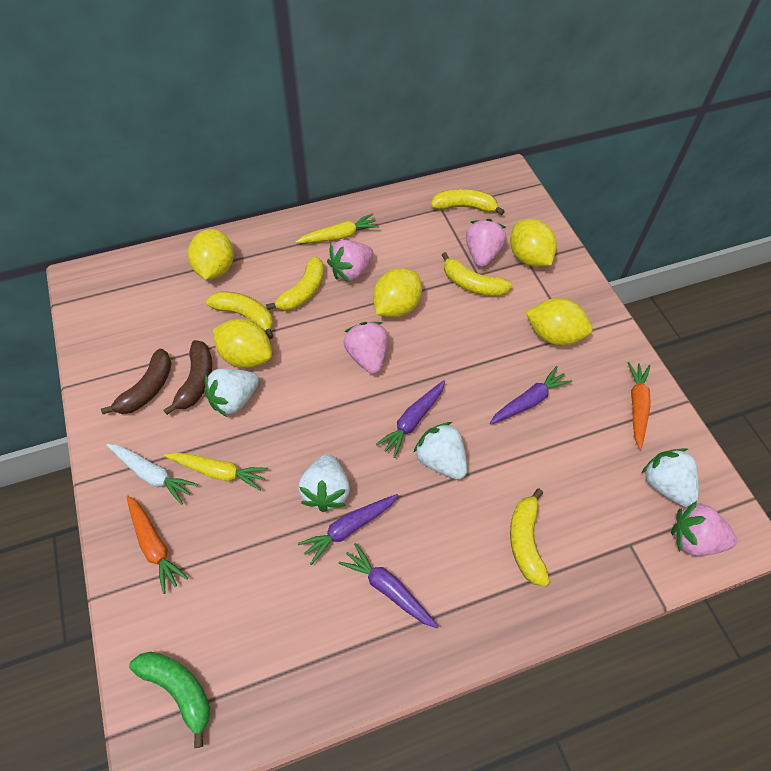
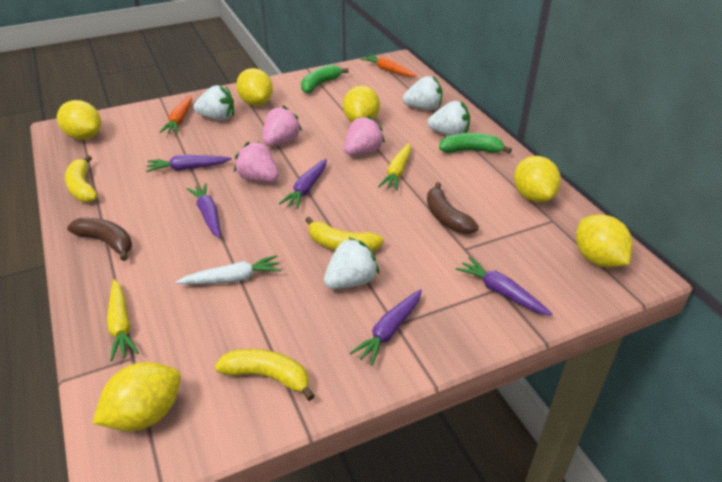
green banana: [129,652,210,748] = 1 -> [301,65,349,93] [439,133,512,154] = 2
pink strawberry: [327,240,374,282] [344,322,388,374] [466,219,506,267] [671,501,737,556] = 4 -> [234,142,279,182] [263,106,302,146] [344,116,385,155] = 3
purple carrot: [298,494,399,565] [338,543,439,629] [376,380,445,458] [490,366,572,424] = 4 -> [146,155,232,172] [186,183,221,238] [279,159,327,209] [350,289,422,366] [456,257,552,316] = 5
yellow banana: [206,291,274,339] [266,256,324,311] [431,189,505,215] [442,252,512,296] [510,489,550,586] = 5 -> [65,155,97,202] [215,349,315,401] [305,217,384,252] = 3
yellow lemon: [188,229,234,280] [213,319,272,368] [373,268,422,318] [510,219,557,267] [525,298,592,346] = 5 -> [57,100,101,140] [93,362,181,431] [236,68,273,106] [343,85,380,122] [514,156,561,202] [576,214,633,268] = 6

